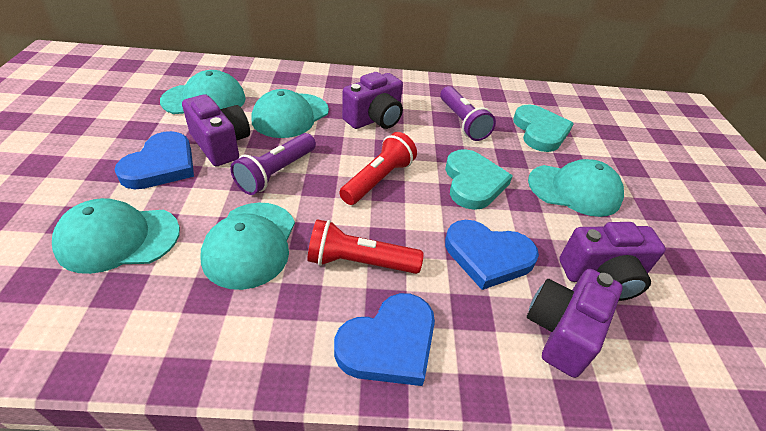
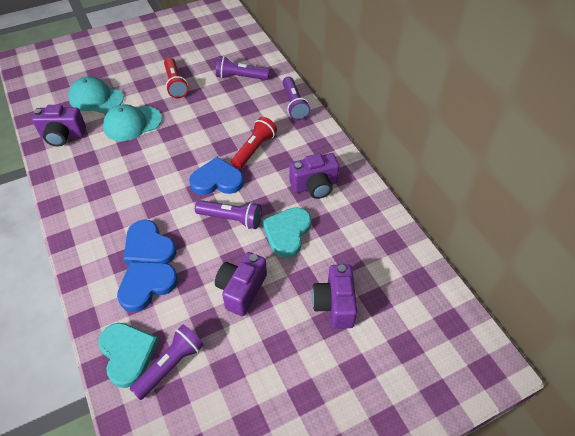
purple flashlight: [231,133,316,195] [440,86,496,141] = 2 -> [130,324,204,400] [195,200,262,229] [216,56,270,80] [282,76,311,120] = 4
turquoise cap: [52,198,180,274] [160,70,246,114] [200,203,295,290] [252,89,329,138] [528,159,624,217] = 5 -> [68,76,124,113] [103,104,162,141] = 2

